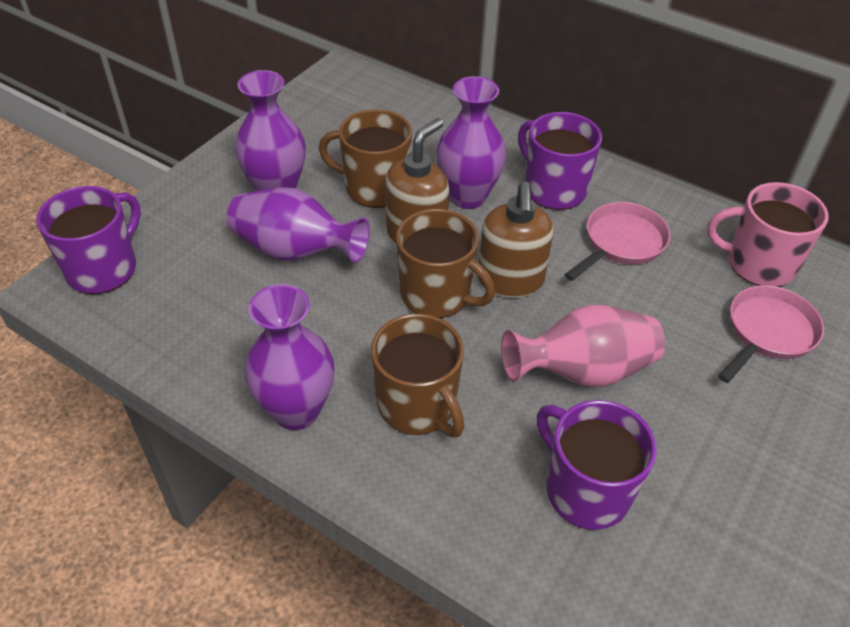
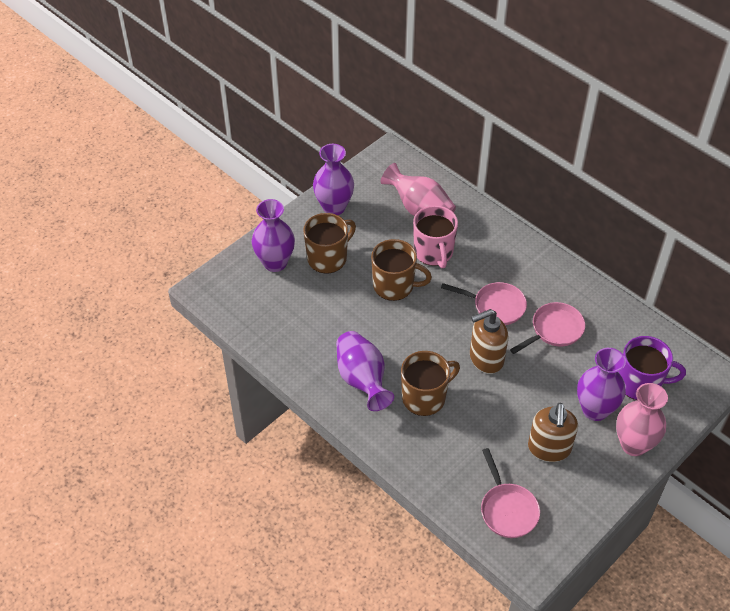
pink pan: [564,202,670,281] [718,285,824,383] = 2 -> [441,282,527,325] [481,448,540,538] [510,302,585,354] = 3
pink vase: [501,305,665,387] = 1 -> [381,163,456,216] [616,383,668,456] = 2
purple mug: [36,186,141,295] [518,112,602,210] [537,400,657,530] = 3 -> [619,336,686,400] = 1

